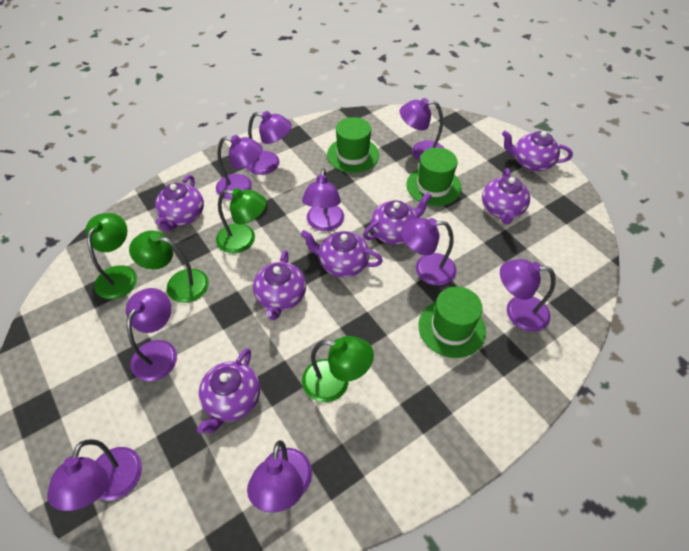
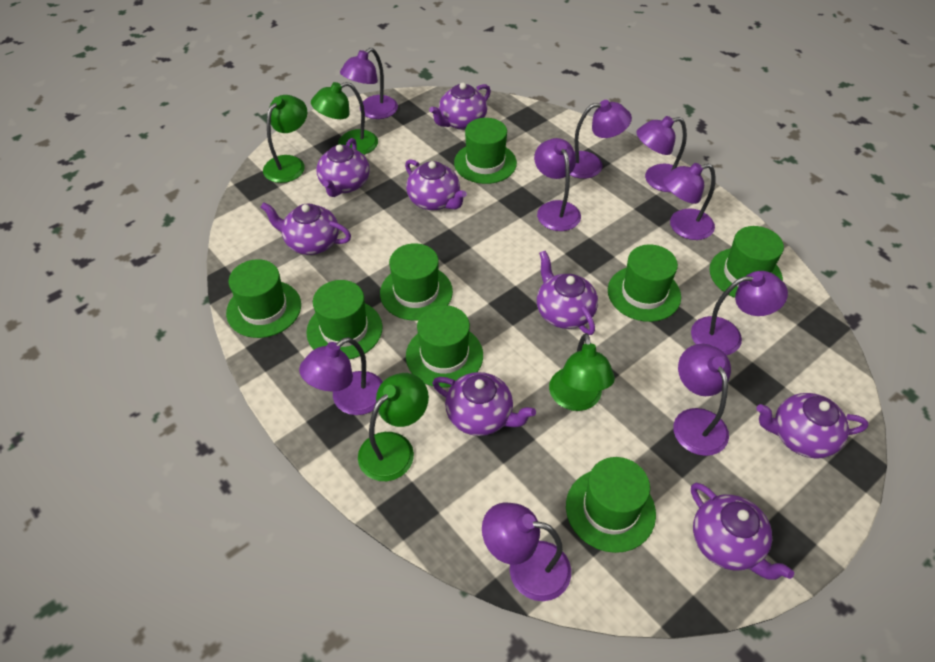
green hat: [327,117,379,173] [406,147,462,206] [418,286,486,358] = 3 -> [226,259,301,338] [306,280,382,359] [380,243,453,321] [406,305,483,388] [454,118,517,184] [566,457,656,553] [608,244,681,322] [710,226,784,298] = 8
purple teapot: [155,175,204,231] [197,348,260,434] [253,250,306,320] [301,230,383,278] [363,192,432,245] [482,168,530,224] [502,131,573,171] = 7 -> [261,202,351,255] [317,138,370,197] [405,159,467,210] [429,83,491,130] [432,372,536,436] [537,251,598,335] [691,483,794,580] [756,393,869,459] = 8

